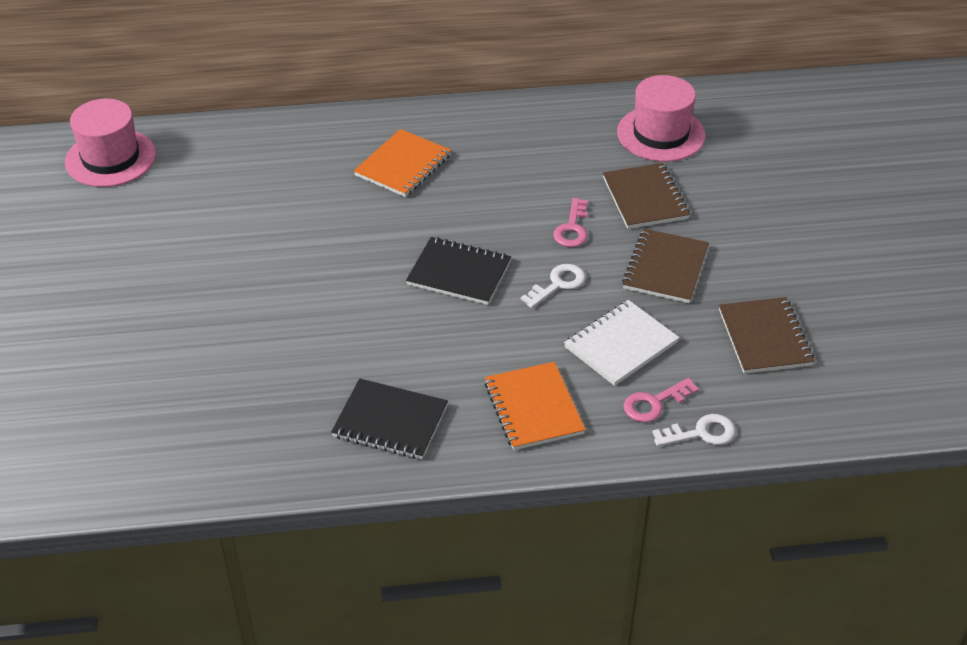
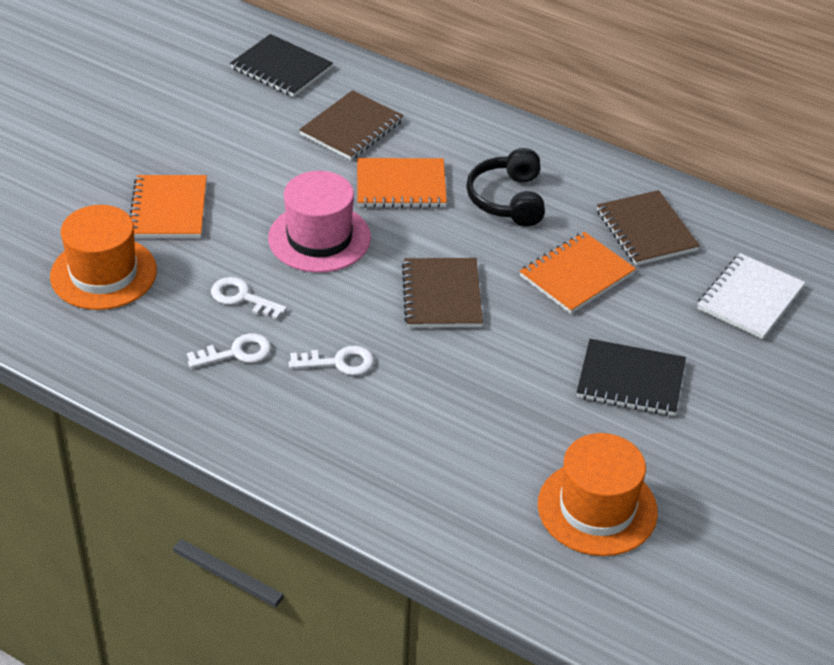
black headphones: none = 0 -> [466,148,545,227] = 1
orange hat: none = 0 -> [50,205,157,310] [538,433,658,556] = 2
orange notebook: [354,129,451,197] [485,362,586,450] = 2 -> [130,175,207,238] [357,158,447,208] [520,232,636,314] = 3
pink hat: [65,99,156,187] [617,75,706,162] = 2 -> [268,171,371,273] = 1
pink key: [553,198,588,247] [623,378,699,422] = 2 -> none = 0
white key: [521,264,585,308] [652,414,736,446] = 2 -> [187,333,271,368] [211,277,287,320] [289,345,374,376] = 3

